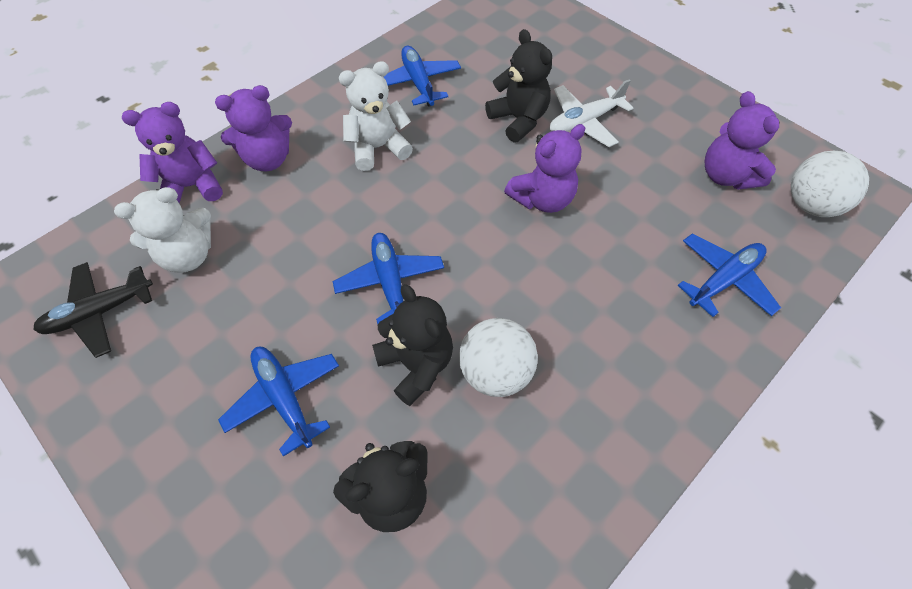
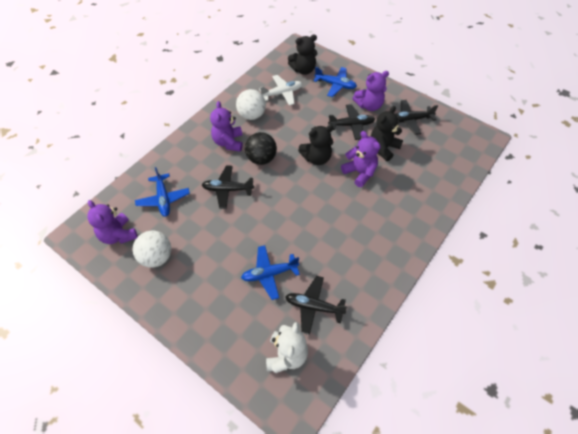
black ball: none = 0 -> [245,132,277,165] = 1
black plane: [33,262,153,358] = 1 -> [202,165,254,209] [285,276,347,335] [328,104,375,140] [396,100,438,135] = 4
blue plane: [218,347,339,457] [333,233,444,324] [384,46,461,107] [677,234,781,317] = 4 -> [135,167,190,217] [241,245,300,300] [314,67,357,97] = 3
white teddy bear: [114,187,211,273] [339,61,413,171] = 2 -> [266,322,308,373] = 1

